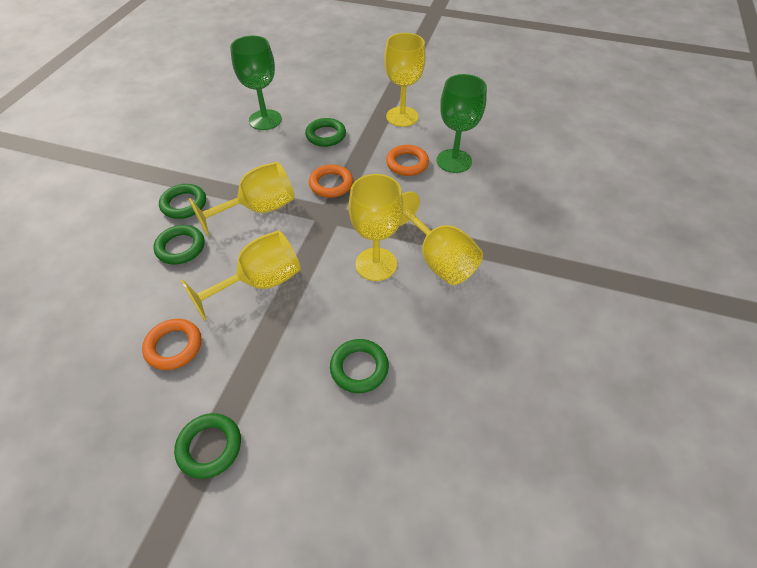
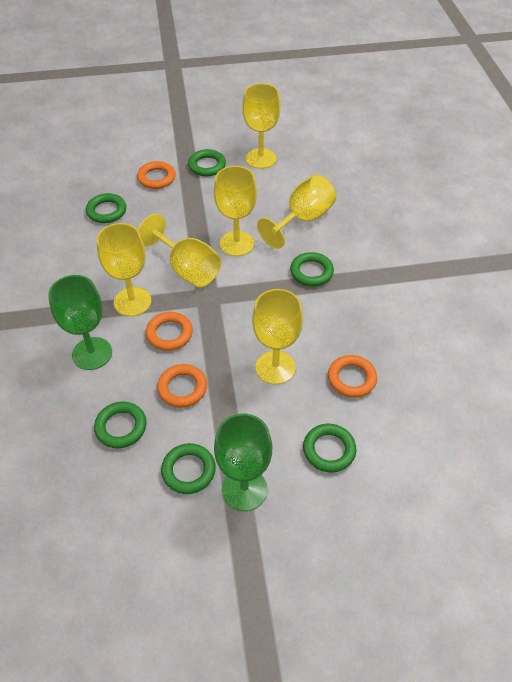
green ring: [153,225,205,264] [159,184,206,219] [174,413,241,479] [305,118,346,147] [330,339,389,393] = 5 -> [86,193,126,223] [94,402,147,448] [161,443,216,494] [188,149,226,176] [290,252,334,286] [303,424,357,472] = 6
orange ring: [142,319,201,370] [309,164,353,198] [386,145,429,176] = 3 -> [137,161,176,189] [146,312,193,351] [157,364,207,407] [328,355,377,398] = 4
yellow goblet: [181,230,301,321] [189,162,295,236] [349,174,403,281] [384,33,426,127] [399,192,483,285] = 5 -> [97,223,151,316] [138,214,221,287] [214,166,257,256] [242,83,280,169] [252,289,303,385] [257,175,336,249] = 6

